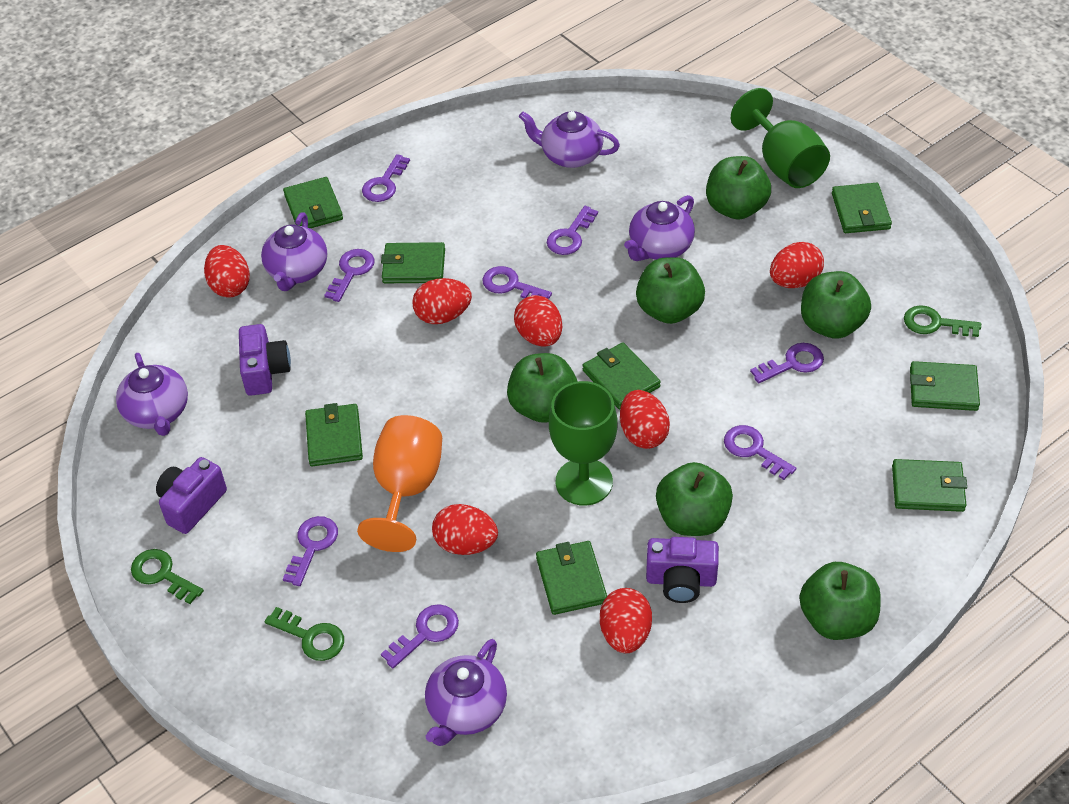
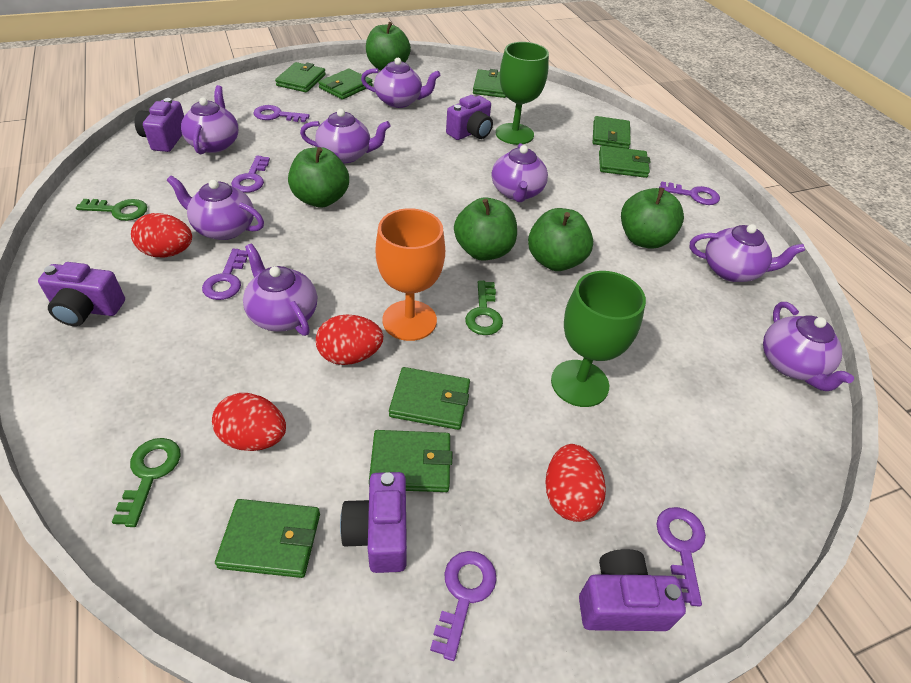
green apple: [507,353,578,423] [636,257,705,324] [656,462,733,536] [706,156,771,220] [799,562,881,640] [801,271,871,339] = 6 -> [288,147,349,207] [366,22,411,70] [454,197,517,261] [528,208,593,271] [621,187,684,249] = 5
purple camera: [156,457,227,534] [239,324,291,396] [646,537,719,603] = 3 -> [38,262,125,326] [135,98,184,152] [340,472,407,573] [446,95,493,140] [579,549,686,631] = 5
purple key: [283,516,338,586] [324,249,375,302] [362,154,410,202] [381,604,459,668] [482,266,552,299] [547,206,598,255] [724,425,796,480] [750,343,824,383] = 8 -> [202,249,248,300] [231,156,270,193] [253,105,309,122] [430,551,497,661] [656,507,706,606] [659,181,720,205] = 6
purple teapot: [116,353,188,436] [261,212,327,291] [425,639,507,746] [519,111,620,168] [624,195,695,261] = 5 -> [167,175,264,240] [181,85,239,154] [243,244,317,336] [300,109,390,163] [361,58,440,108] [492,143,548,202] [690,224,805,282] [763,302,854,391] = 8
red egg: [204,245,250,297] [412,278,472,324] [432,504,498,555] [514,295,562,347] [600,588,652,653] [620,390,670,449] [770,242,824,288] = 7 -> [131,213,192,257] [212,393,286,451] [316,315,383,365] [545,444,606,522] = 4

